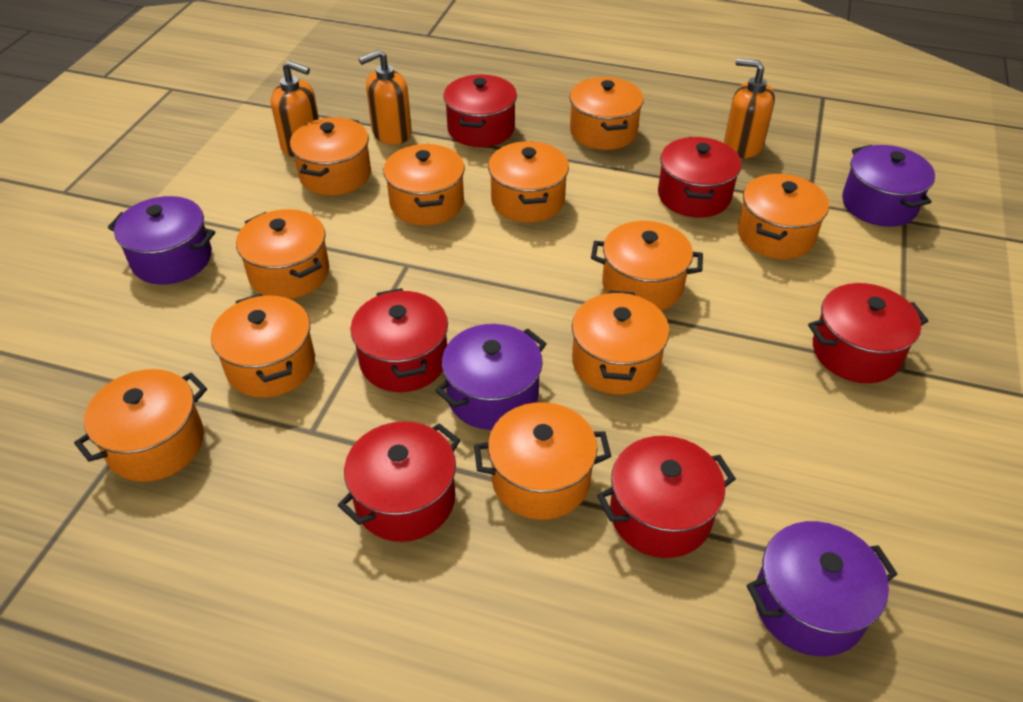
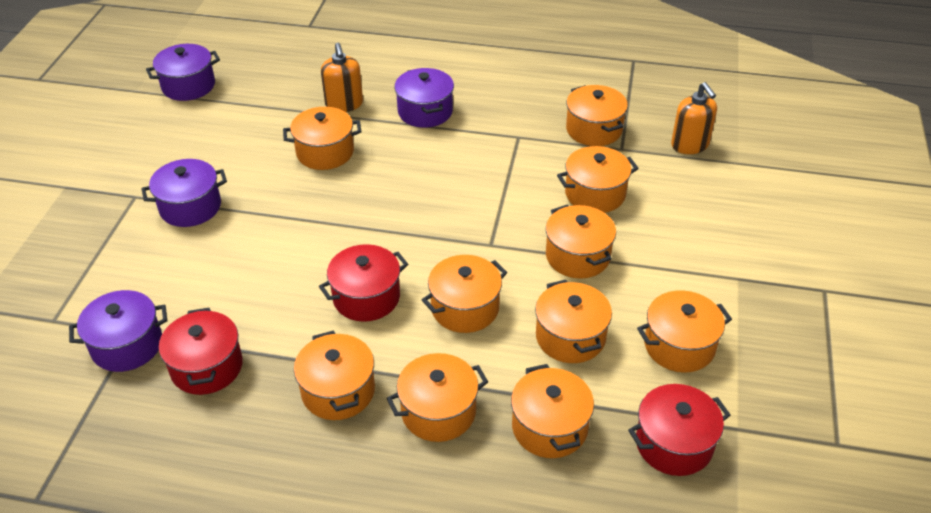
orange pot: [74,369,207,482] [211,294,315,398] [236,209,329,299] [290,117,371,195] [383,144,465,226] [474,402,611,520] [488,141,569,223] [570,77,644,150] [572,290,670,395] [591,221,703,310] [738,174,829,259] = 11 -> [283,107,361,170] [294,330,375,420] [387,353,488,442] [422,255,507,333] [511,364,594,458] [535,280,612,363] [546,204,616,278] [557,146,639,213] [566,85,628,146] [637,290,732,373] = 10
orange soap dispenser: [271,61,319,157] [359,50,412,145] [724,58,775,158] = 3 -> [321,43,363,112] [671,82,717,154] = 2
red pot: [338,421,460,542] [350,288,448,392] [443,74,517,147] [597,436,736,558] [658,137,741,218] [808,283,928,383] = 6 -> [159,308,243,395] [319,244,408,322] [628,384,730,476] = 3

